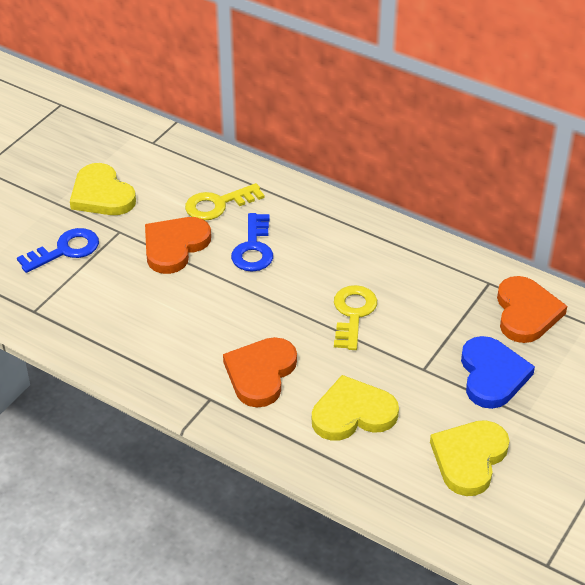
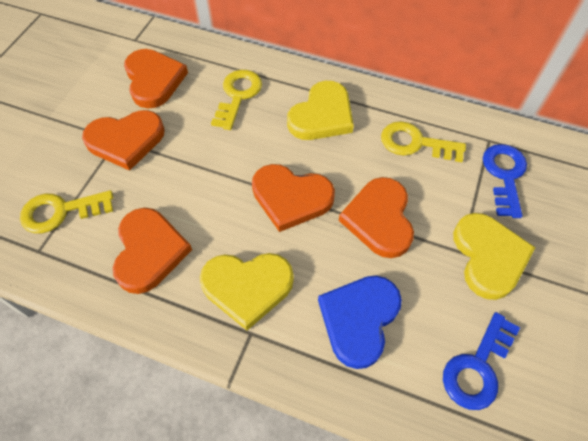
orange heart: [145,217,211,274] [223,337,297,408] [497,276,567,343] = 3 -> [82,110,165,171] [113,208,192,294] [124,49,188,108] [252,164,335,232] [339,177,414,258] = 5
yellow key: [185,183,265,221] [334,285,377,350] = 2 -> [20,190,113,233] [211,70,262,130] [381,121,466,162] = 3

